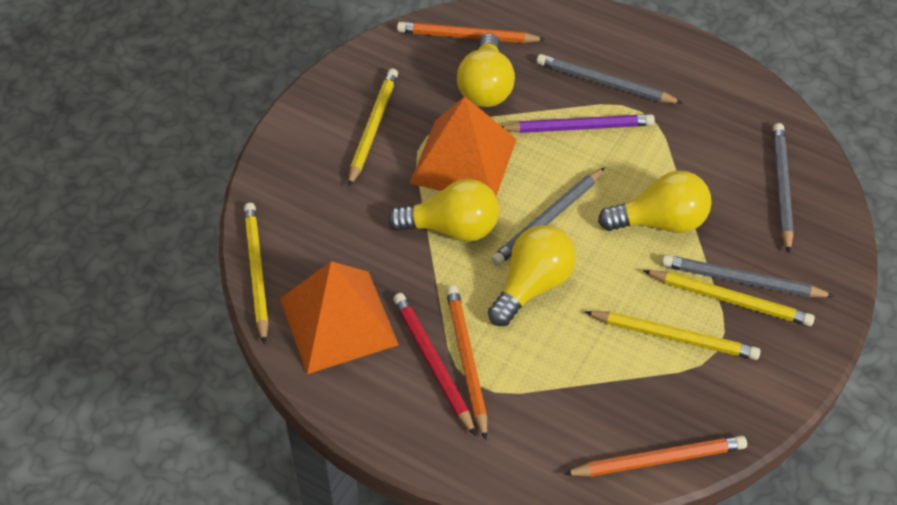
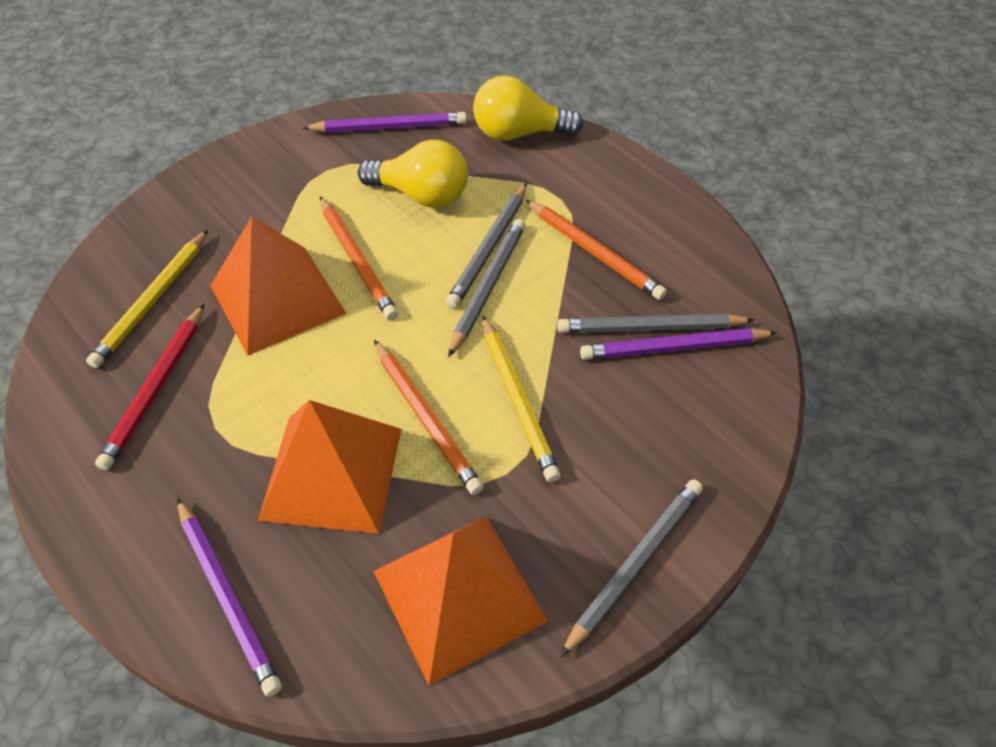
orange pyramid: [280,261,399,374] [409,96,517,196] = 2 -> [210,217,346,356] [258,400,401,534] [373,516,548,686] = 3
purple pencil: [502,114,655,133] = 1 -> [177,498,282,697] [303,112,467,133] [580,328,778,360] = 3
yellow light bulb: [388,179,499,242] [457,33,515,107] [488,225,576,326] [598,171,712,233] = 4 -> [358,139,468,208] [473,75,583,141] = 2
yellow pencil: [244,203,269,344] [348,68,398,187] [585,311,761,360] [643,270,815,326] = 4 -> [86,230,208,368] [483,316,561,482] = 2

